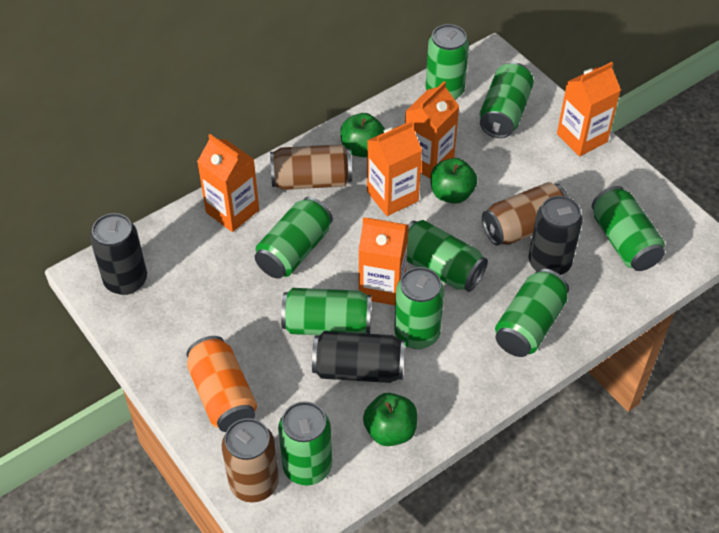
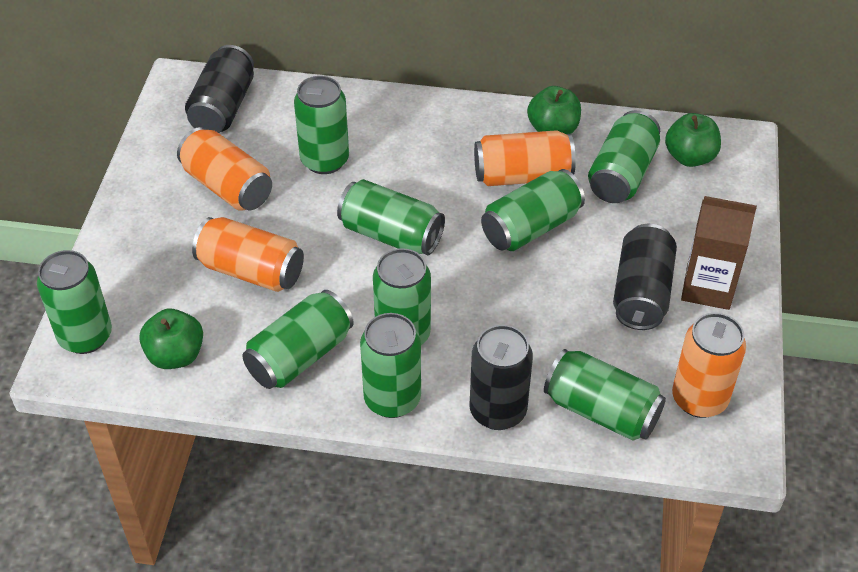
brown can: [222,418,279,502] [270,144,352,190] [482,182,569,246] = 3 -> none = 0
brown carton: none = 0 -> [681,196,757,310] = 1
orange can: [186,336,257,432] = 1 -> [177,127,272,211] [192,217,304,292] [474,130,576,186] [672,313,746,418] = 4
orange carton: [197,134,259,232] [359,217,409,305] [367,121,422,216] [405,81,460,179] [557,62,621,156] = 5 -> none = 0

